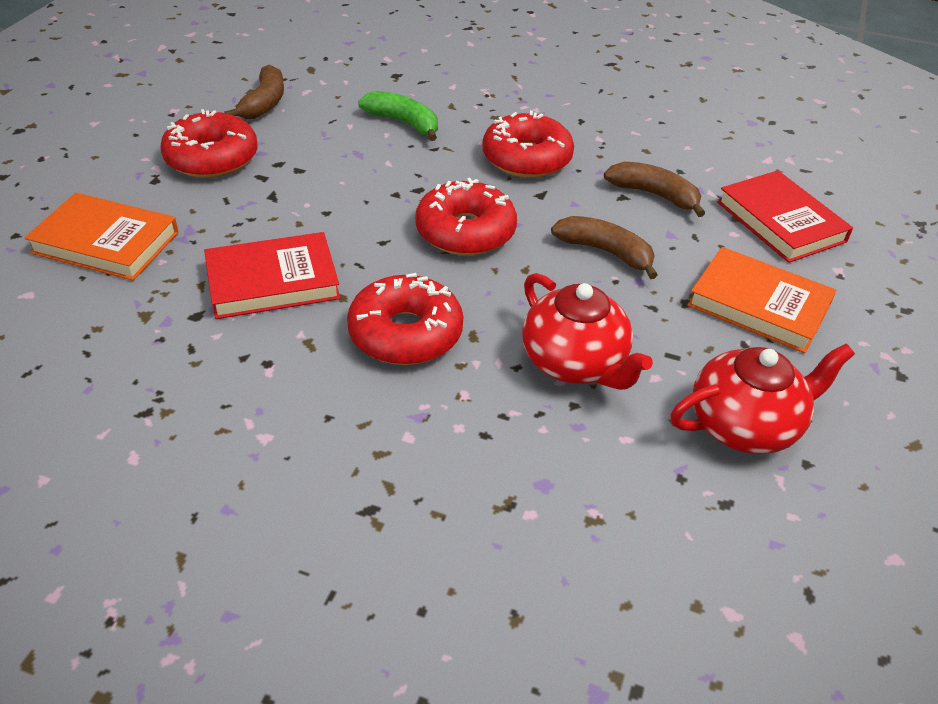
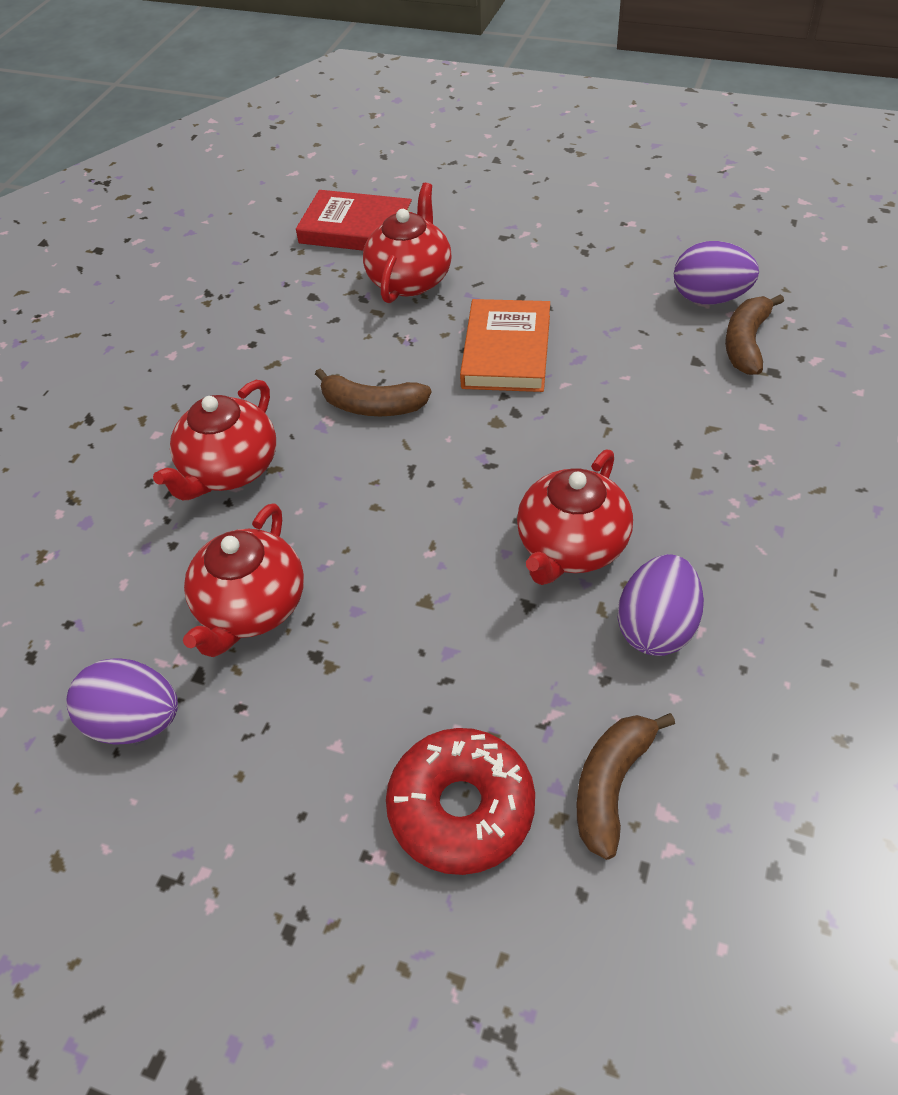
green banana: [358,91,438,141] = 1 -> none = 0
orange book: [24,193,179,281] [687,247,836,353] = 2 -> [460,299,550,392] = 1
purple egg: none = 0 -> [66,658,178,745] [618,554,704,656] [674,241,759,305] = 3
red book: [204,232,340,319] [717,170,853,263] = 2 -> [296,190,413,251] = 1
red donut: [160,109,258,178] [347,273,463,365] [415,178,517,256] [483,110,574,178] = 4 -> [386,728,535,875] = 1
red teapot: [522,273,653,390] [670,343,855,454] = 2 -> [153,380,276,500] [183,503,304,657] [363,183,452,303] [517,450,633,585] = 4

